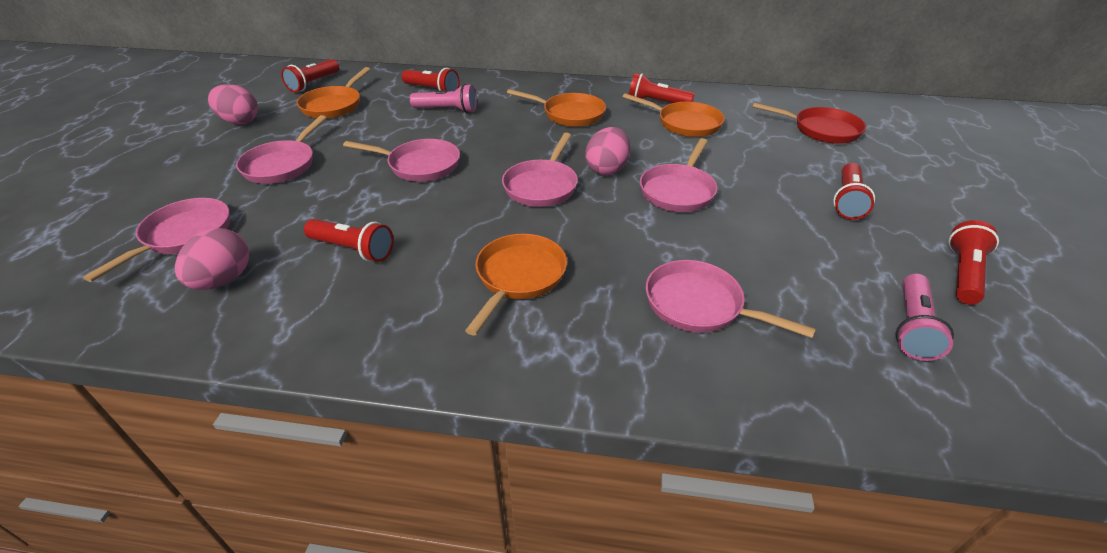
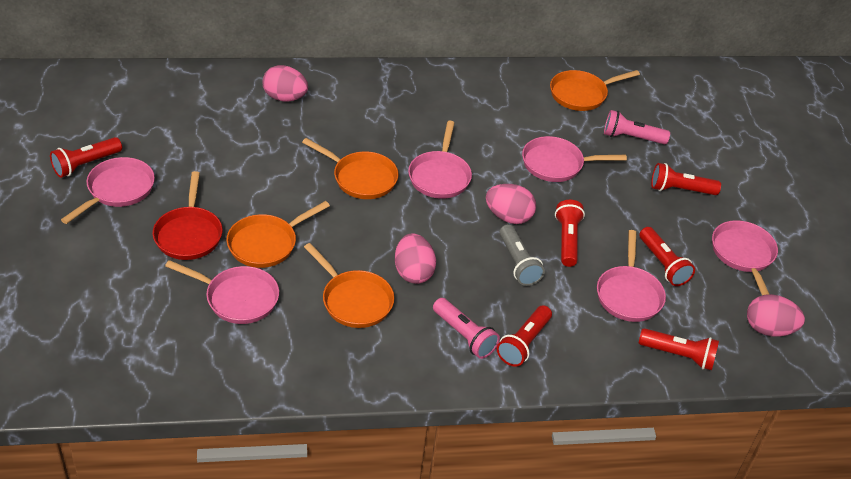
grey flashlight: none = 0 -> [500,224,545,286] = 1
pink egg: [175,228,249,290] [208,84,258,124] [585,127,630,176] = 3 -> [263,65,308,102] [395,233,436,284] [486,184,536,224] [747,294,805,337] = 4

